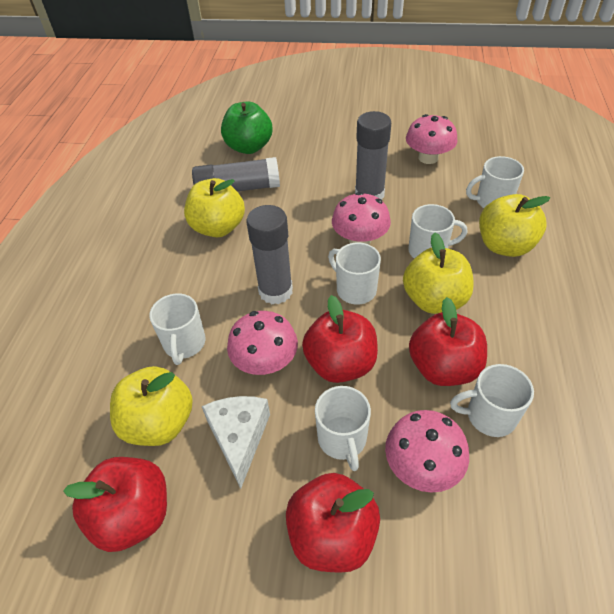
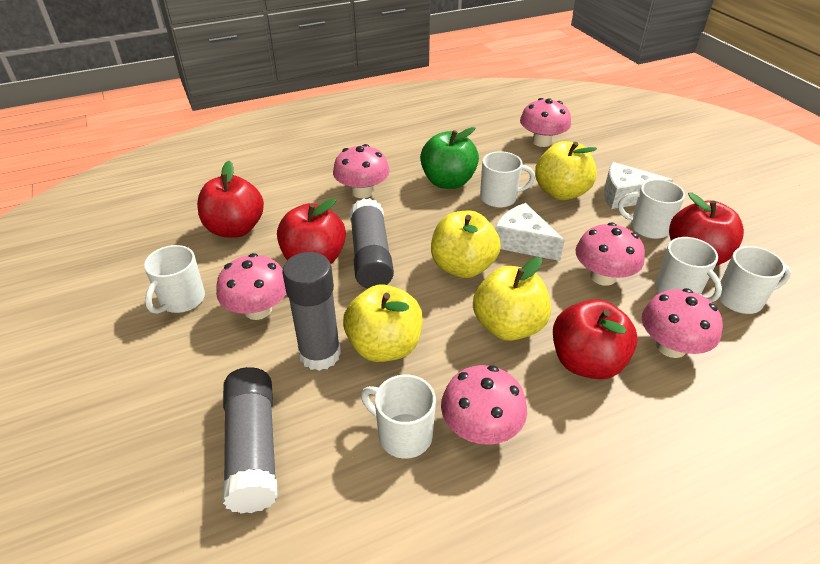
pink mushroom: [227,311,298,375] [332,192,391,245] [385,410,469,493] [406,114,457,164] = 4 -> [216,253,287,320] [333,144,390,198] [441,365,527,445] [520,98,571,147] [576,223,645,286] [642,288,723,358] = 6
white cheese: [201,396,270,489] = 1 -> [495,203,565,261] [604,162,673,209] = 2

